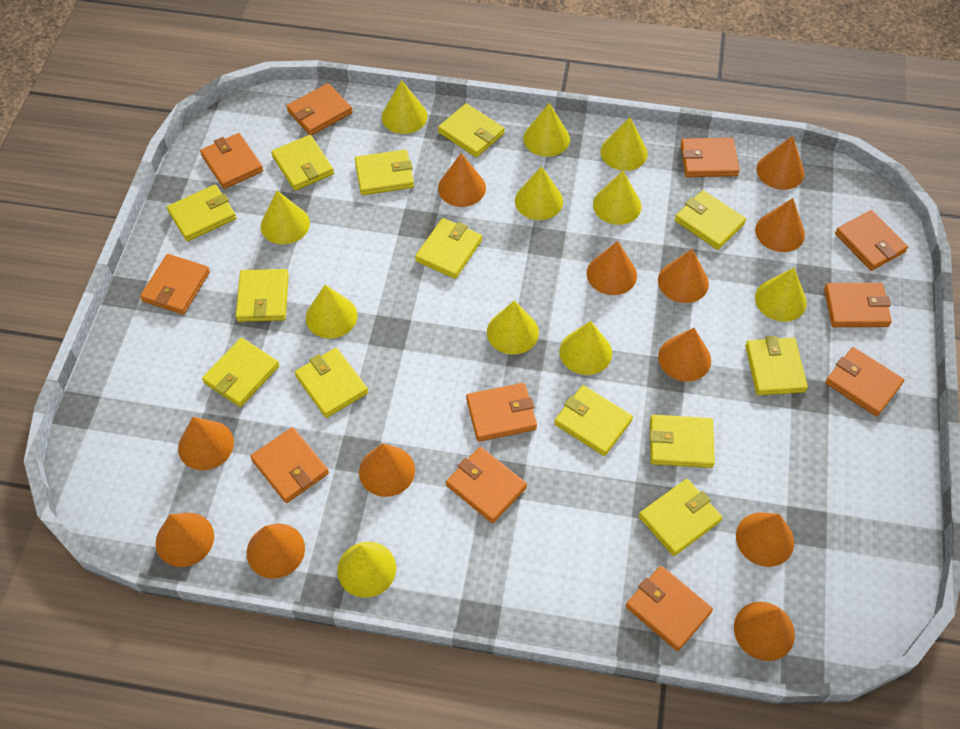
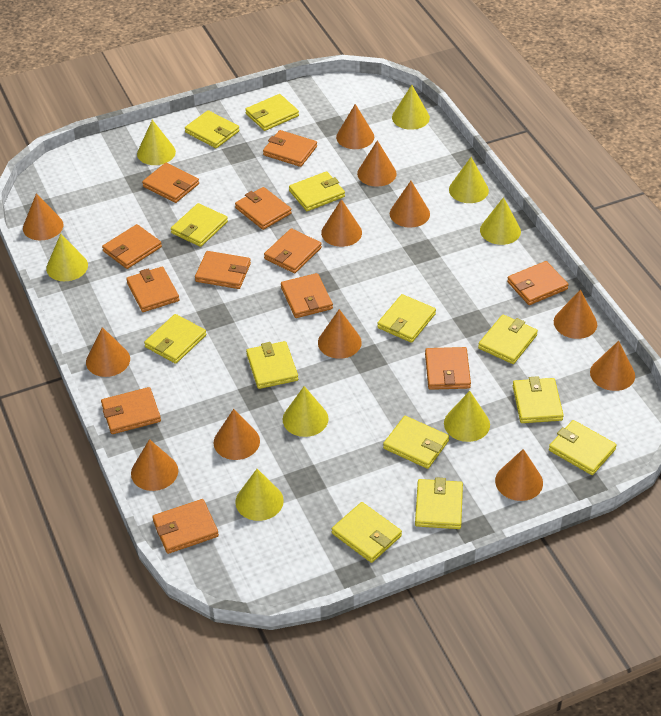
orange wallet: [140,254,210,315] [200,133,264,189] [250,427,329,503] [286,83,353,136] [446,447,527,523] [466,383,537,442] [626,566,713,651] [680,138,740,177] [824,283,892,327] [825,347,904,416] [835,210,908,271] = 11 -> [101,387,161,434] [102,224,162,269] [126,266,179,312] [142,163,199,203] [152,499,219,554] [195,251,251,289] [235,187,292,230] [263,130,317,167] [264,228,322,273] [281,273,333,318] [425,347,471,390] [507,261,568,305] = 12
yellow cone: [261,191,310,244] [306,285,357,338] [337,542,396,598] [382,80,428,134] [487,300,539,355] [515,166,563,220] [523,103,570,157] [560,321,612,375] [593,171,642,225] [601,117,648,171] [755,268,807,322] = 11 -> [46,234,88,281] [137,120,176,165] [235,469,284,521] [283,386,329,437] [392,85,430,130] [444,391,490,442] [449,157,489,203] [480,197,521,245] = 8

